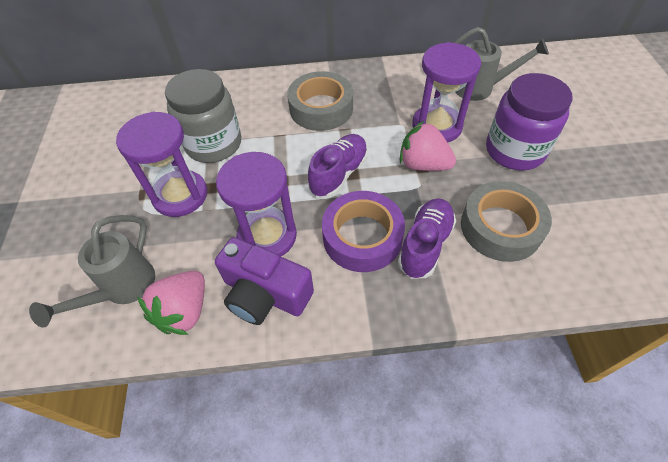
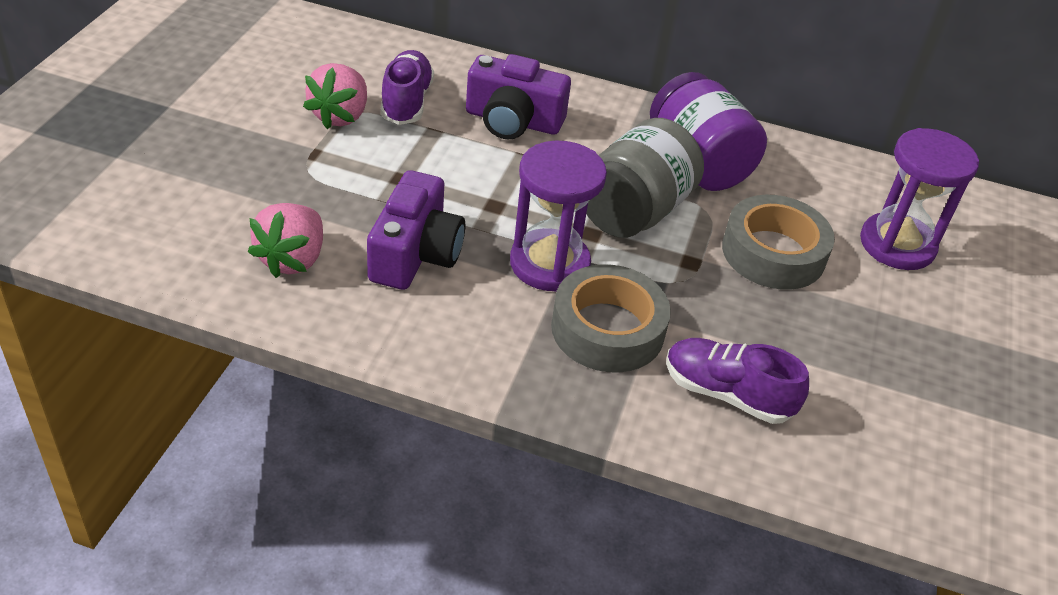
grey watering can: [29,215,155,328] [454,27,549,101] = 2 -> none = 0
purple camera: [215,237,314,325] = 1 -> [367,170,465,290] [466,54,571,140] = 2
purple hourglass: [116,112,207,217] [216,152,297,256] [412,42,481,142] = 3 -> [510,140,607,292] [860,128,979,270] = 2
purple tape: [322,191,405,272] = 1 -> none = 0

